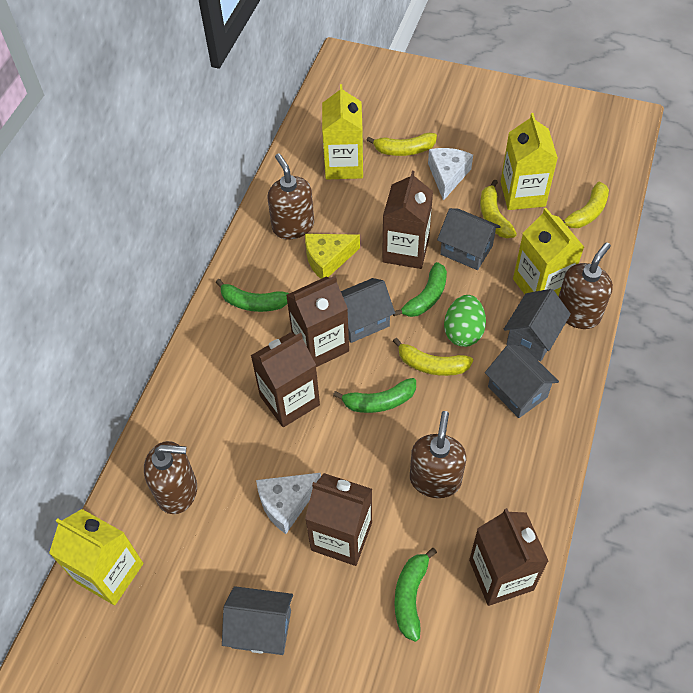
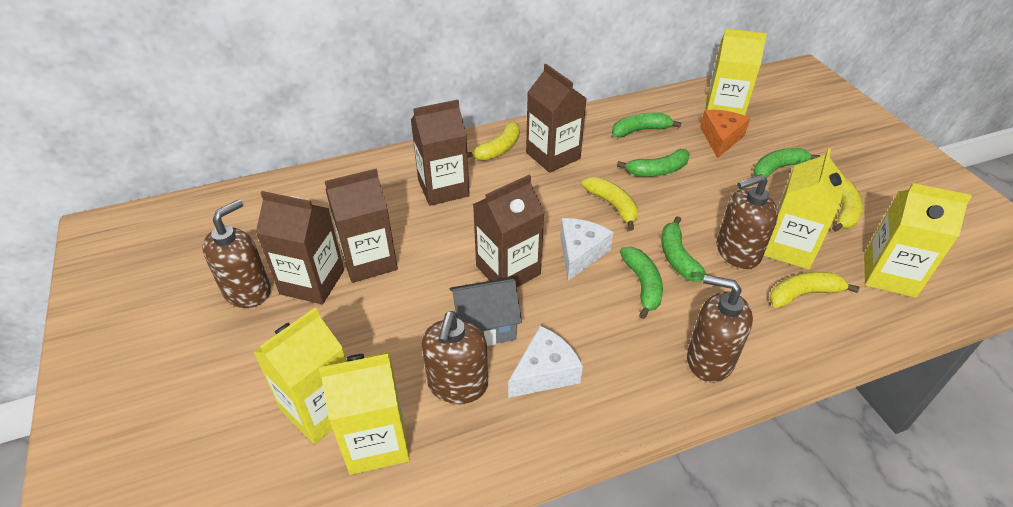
green banana: [216,279,289,312] [333,378,416,413] [393,262,447,317] [394,548,437,642] = 4 -> [612,113,682,138] [617,149,690,177] [620,247,663,319] [661,216,707,282] [753,148,820,178] = 5
green egg: [444,295,486,347] = 1 -> none = 0
grey house: [222,586,293,655] [341,278,395,343] [437,208,501,270] [485,345,559,418] [504,289,571,362] = 5 -> [449,278,522,346] = 1
orange cheese: none = 0 -> [700,110,750,158] = 1
yellow carton: [49,509,144,605] [322,84,363,179] [501,113,558,210] [513,208,584,297] = 4 -> [253,307,346,444] [319,352,410,475] [706,28,767,116] [764,148,845,270] [864,183,972,298] = 5
yellow cheese: [305,234,360,279] = 1 -> none = 0

